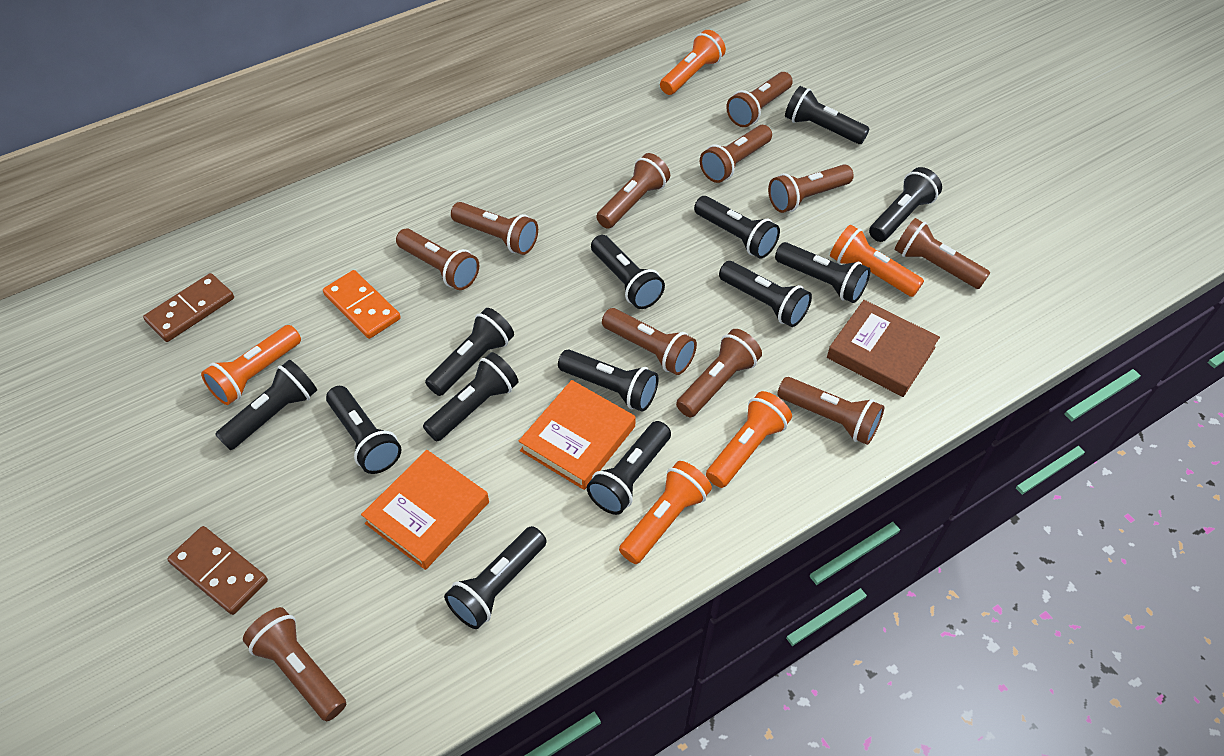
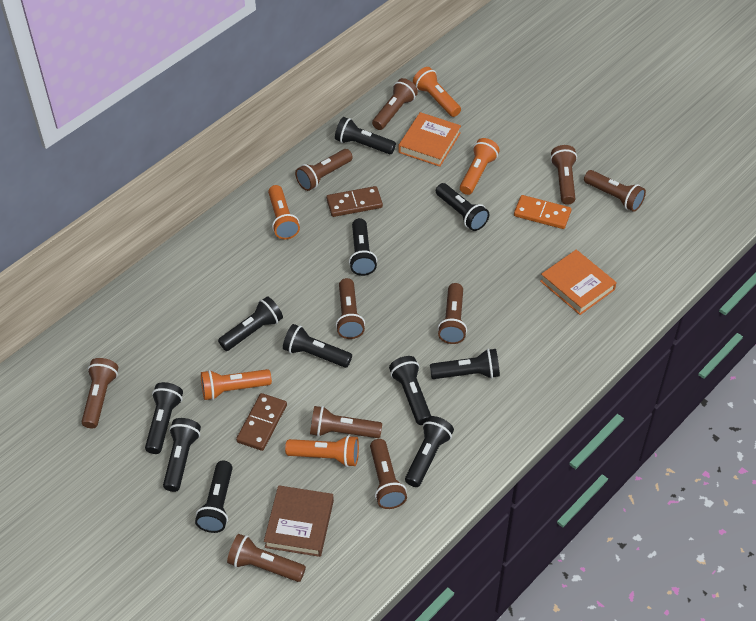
black flashlight: [215,360,317,450] [326,386,402,474] [423,352,519,441] [425,308,514,396] [444,526,547,629] [558,349,659,412] [587,421,671,515] [591,235,665,309] [694,196,780,259] [719,261,812,327] [775,242,870,303] [785,86,870,144] [869,167,942,242] = 13 -> [145,382,183,454] [163,418,201,492] [195,461,233,533] [218,296,283,351] [283,324,352,368] [335,117,396,154] [349,218,377,276] [389,356,431,425] [405,416,454,487] [430,349,500,379] [436,183,489,231] = 11
brown flashlight: [243,607,346,721] [396,228,479,290] [451,202,538,255] [596,153,670,229] [602,308,697,375] [676,329,762,417] [700,125,772,183] [726,72,793,127] [768,164,854,213] [777,377,884,445] [895,218,990,289] = 11 -> [81,358,118,428] [227,534,306,582] [295,149,353,191] [310,406,382,438] [336,278,365,339] [370,439,407,509] [372,78,418,130] [437,283,467,344] [550,145,577,205] [584,170,646,212] = 10

